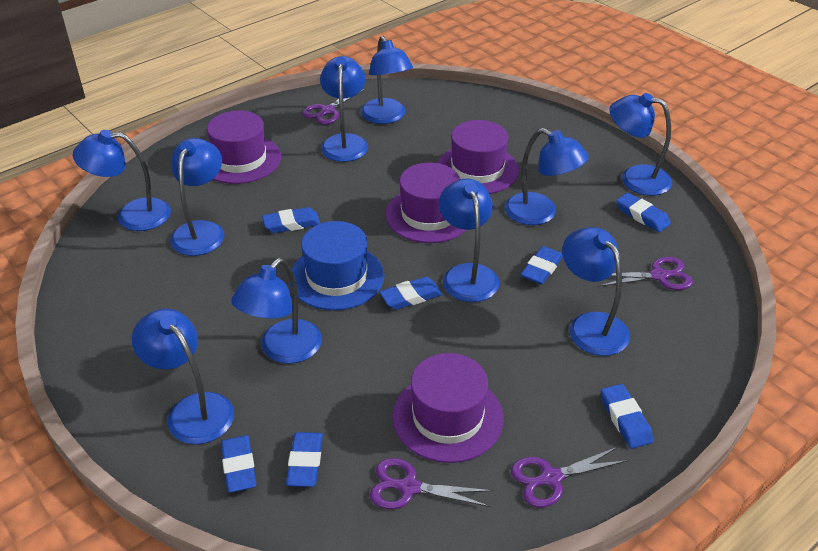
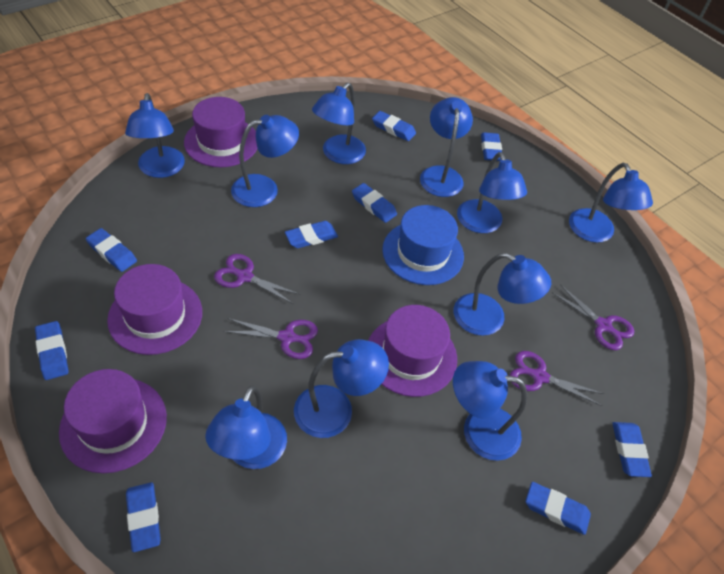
blue eraser: [221,435,256,493] [262,207,321,233] [286,432,323,487] [379,277,442,310] [520,246,563,285] [601,384,653,449] [616,193,671,232] = 7 -> [35,321,69,380] [86,228,137,272] [126,482,161,552] [285,221,338,248] [352,183,397,223] [372,111,416,141] [481,132,502,161] [525,482,591,535] [612,422,652,477] = 9

